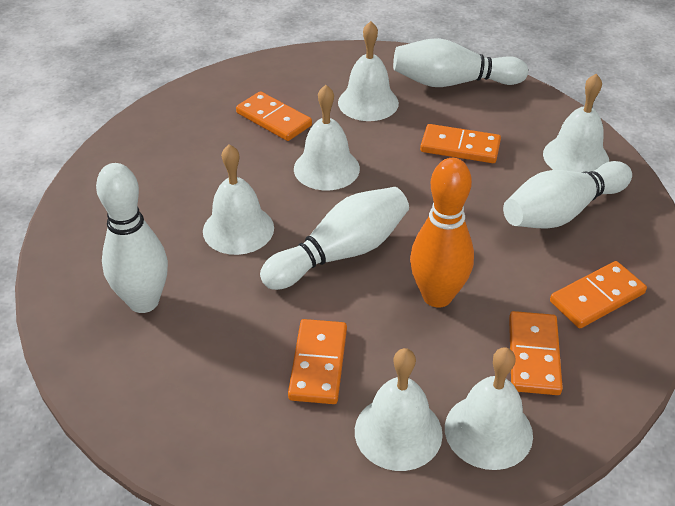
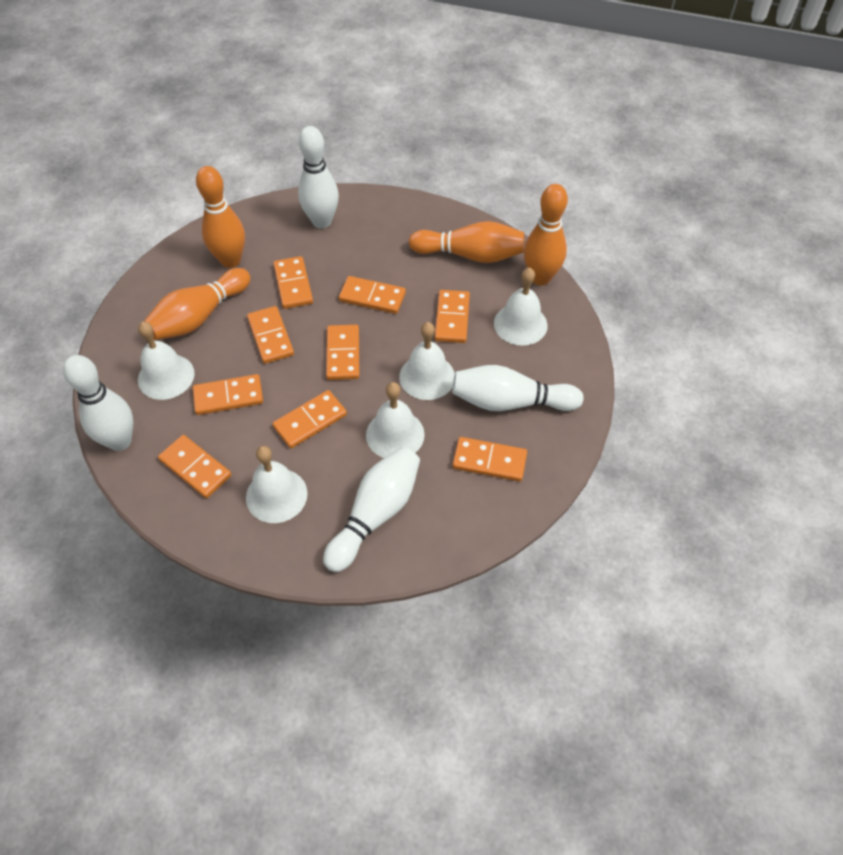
orange bowling pin: [410,158,474,308] = 1 -> [143,268,251,340] [196,166,245,268] [409,221,524,263] [524,184,568,285] = 4
orange domino: [236,91,312,141] [288,319,347,404] [420,124,501,163] [509,311,563,395] [550,261,647,328] = 5 -> [158,435,231,498] [193,374,263,415] [247,306,294,364] [272,390,347,448] [273,256,313,309] [326,325,359,380] [339,276,406,314] [435,290,470,343] [452,437,527,482] = 9
white bell: [203,144,274,255] [294,85,360,190] [338,21,399,121] [355,348,443,471] [445,347,533,470] [543,73,609,172] = 6 -> [138,322,195,400] [246,446,308,523] [366,382,425,458] [399,322,455,400] [494,267,548,346] = 5

